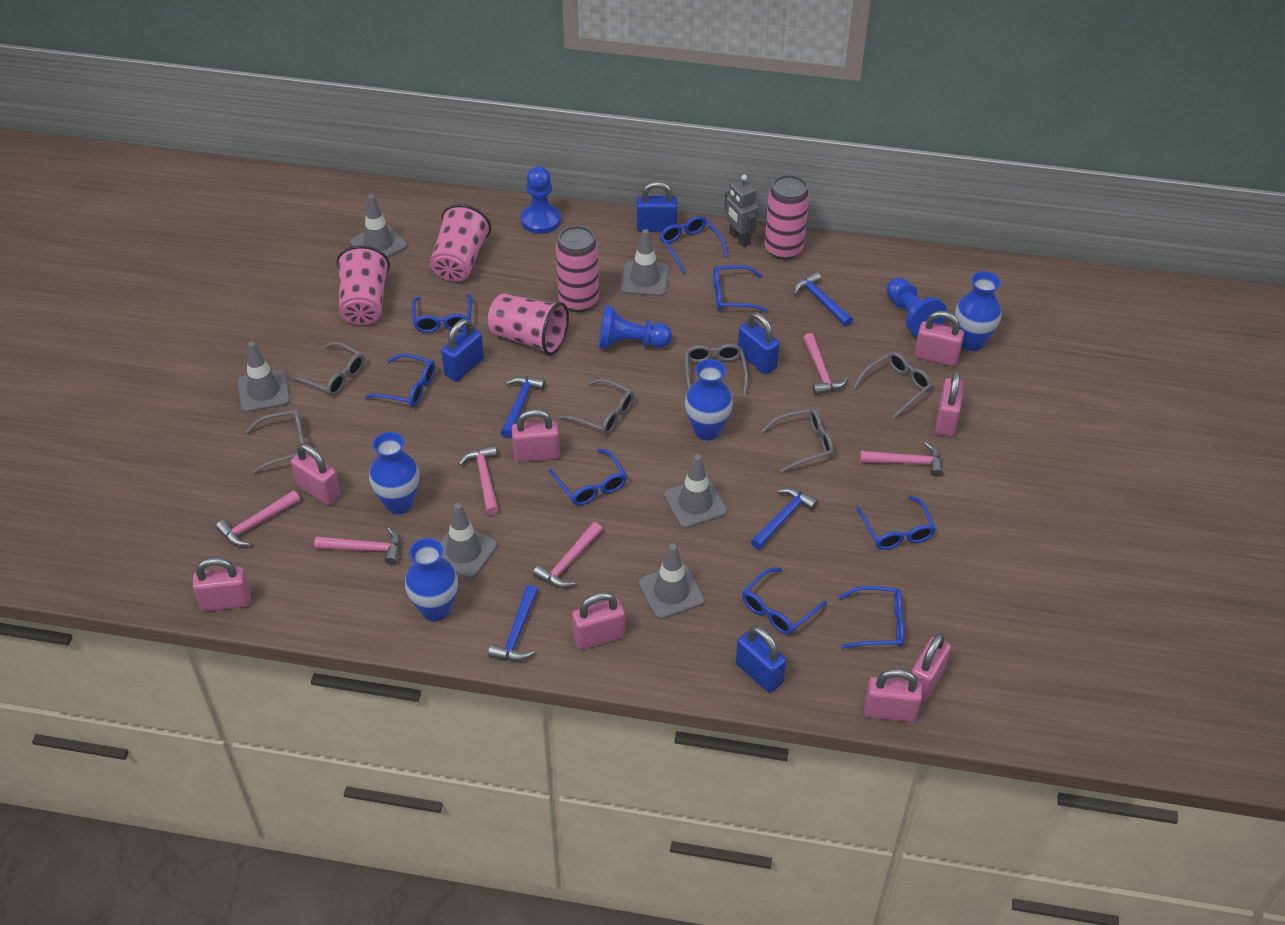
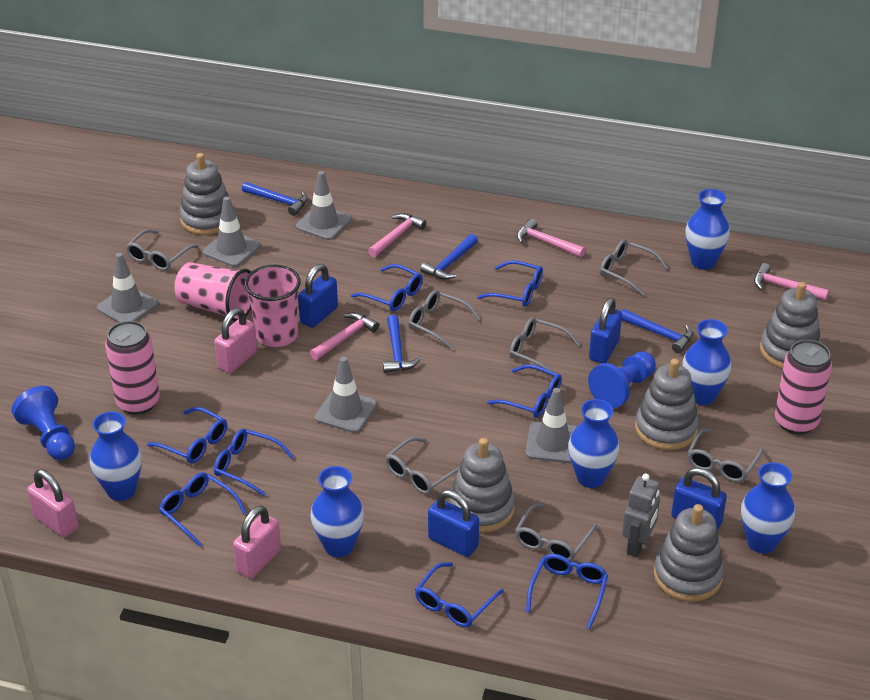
blue pawn: [521,166,561,234] [598,305,672,349] [886,278,947,337] = 3 -> [11,386,75,460] [588,351,656,408] = 2
blue vase: [369,432,420,514] [405,538,458,621] [685,359,733,440] [955,271,1001,351] = 4 -> [90,412,142,501] [310,466,364,557] [568,399,619,488] [683,319,731,405] [685,189,730,270] [741,462,795,553] = 6
grey glasses: [246,410,305,473] [290,342,364,396] [559,379,634,435] [685,344,748,396] [761,409,834,472] [853,352,932,419] = 6 -> [126,229,199,271] [385,437,460,495] [408,290,481,350] [509,317,580,372] [515,503,597,561] [600,239,668,296] [687,429,763,482] = 7
grey stacking toy: none = 0 -> [179,153,234,235] [449,438,515,533] [635,359,699,450] [653,504,724,602] [760,282,821,369] = 5
grey traffic cone: [238,341,290,412] [350,194,407,258] [440,503,497,578] [621,229,669,296] [639,543,704,619] [664,454,727,528] = 6 -> [97,253,158,323] [203,196,260,267] [296,171,351,240] [315,356,377,433] [525,388,577,463] = 5
pink cup: [336,245,390,325] [430,204,491,282] [488,293,569,355] = 3 -> [174,262,251,322] [245,265,301,347] = 2
pink hammer: [216,490,300,547] [314,527,400,565] [458,445,499,515] [533,522,602,588] [803,333,848,395] [860,442,943,477] = 6 -> [310,312,379,360] [368,213,427,257] [517,218,585,257] [754,263,829,300] = 4
pink padlock: [193,557,251,612] [291,444,341,505] [511,409,560,462] [572,592,625,650] [864,669,922,722] [911,633,951,702] [914,311,964,366] [935,370,964,436] = 8 -> [27,470,79,538] [214,308,257,373] [233,506,281,579] = 3

